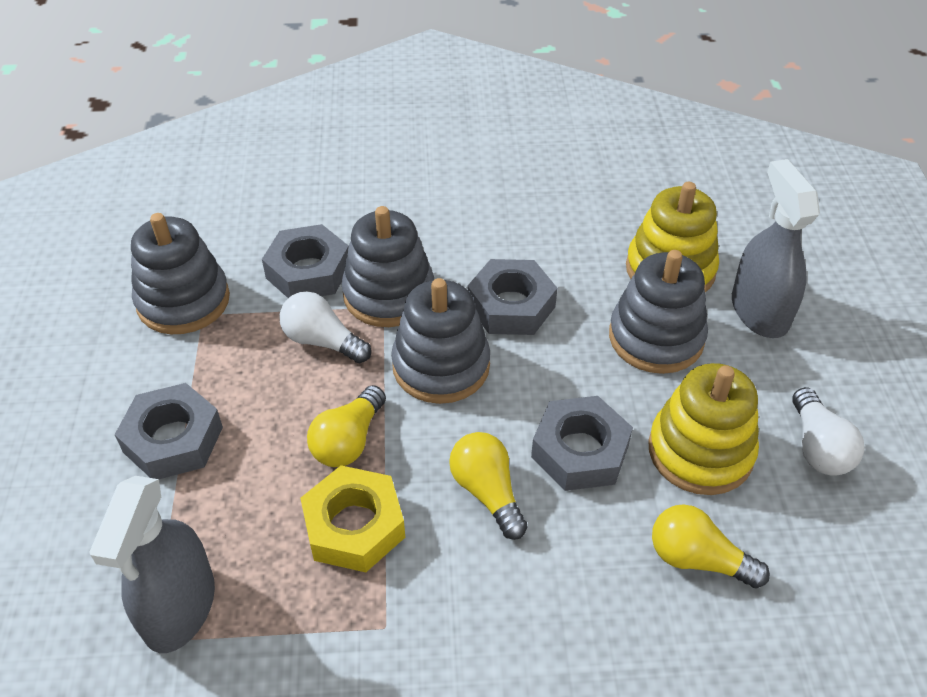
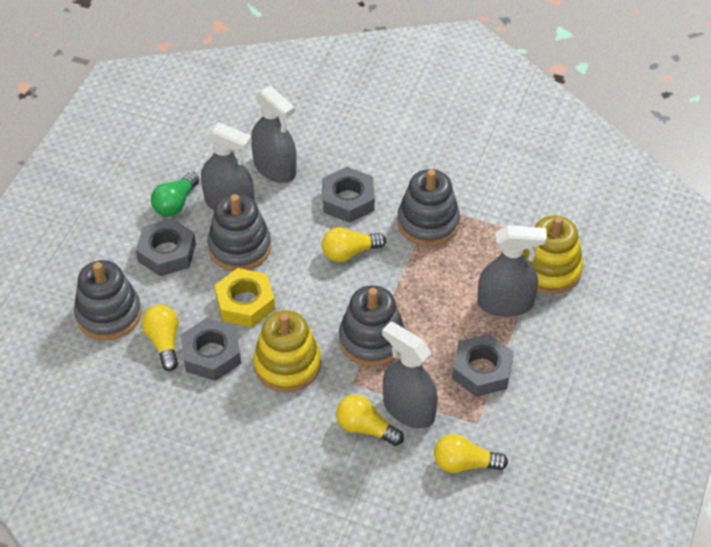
green light bulb: none = 0 -> [151,172,199,217] = 1
grey spray bottle: [89,476,215,653] [732,159,820,338] = 2 -> [201,122,254,210] [251,86,297,183] [382,322,438,429] [477,225,547,317] = 4
white light bulb: [279,292,371,363] [792,387,865,476] = 2 -> none = 0
yellow light bulb: [307,385,386,467] [449,432,527,540] [652,504,770,588] = 3 -> [142,305,178,371] [322,227,386,262] [336,395,404,446] [434,434,508,473] = 4

